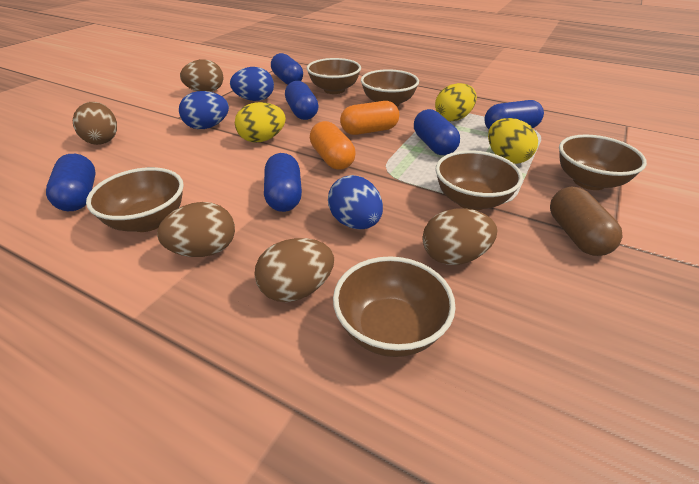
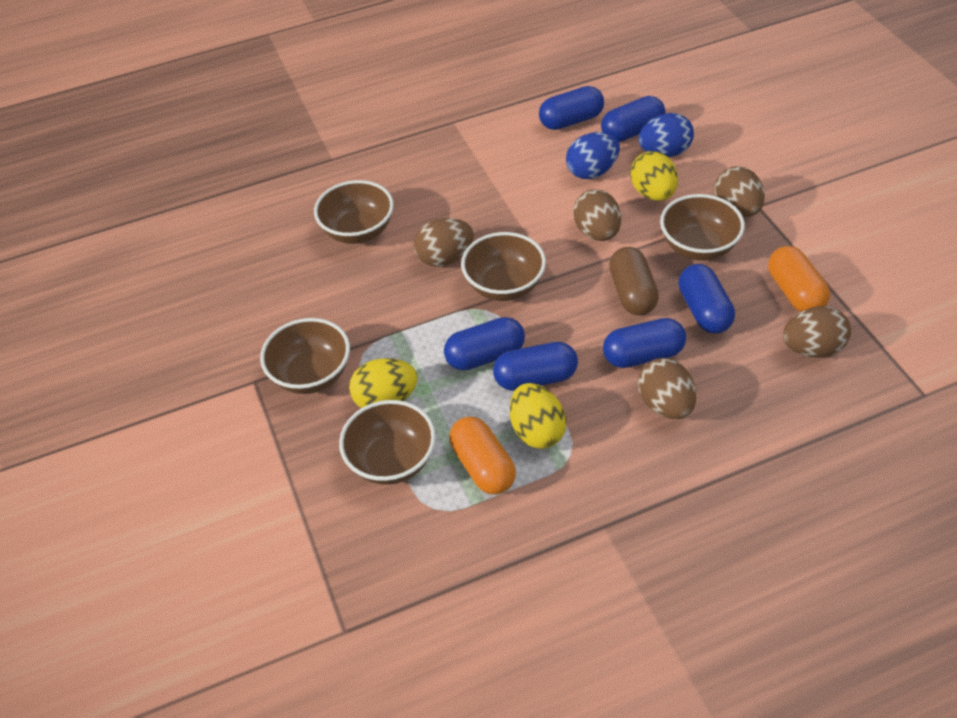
blue egg: [179,91,229,129] [230,67,274,101] [328,175,383,229] = 3 -> [566,132,620,179] [638,113,694,157] = 2
brown bowl: [86,167,184,232] [307,58,361,94] [333,256,456,357] [361,69,419,107] [435,150,523,211] [559,134,647,190] = 6 -> [260,318,350,394] [314,180,394,244] [339,400,436,485] [461,232,546,301] [660,194,745,261] = 5

